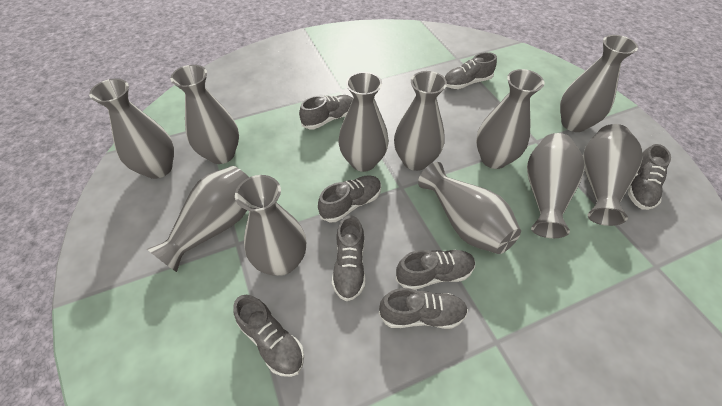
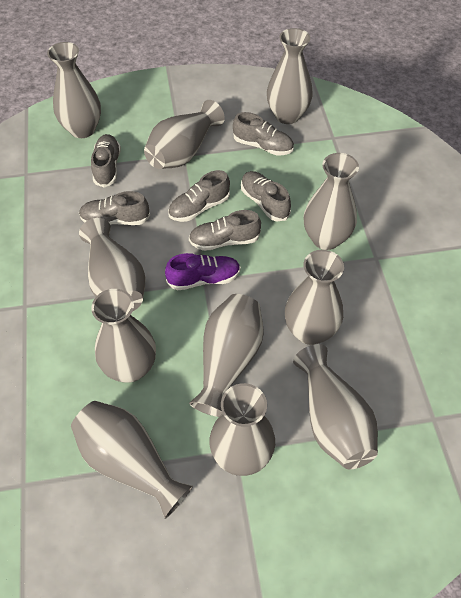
grey shoe: [233,295,304,377] [299,95,353,129] [318,175,381,222] [332,215,365,301] [379,288,468,329] [396,250,475,290] [444,52,497,89] [628,144,671,210] = 8 -> [79,191,150,225] [91,134,121,188] [168,170,230,222] [189,210,261,251] [233,112,294,155] [241,171,291,221] = 6
purple shoe: none = 0 -> [165,253,241,290] = 1

